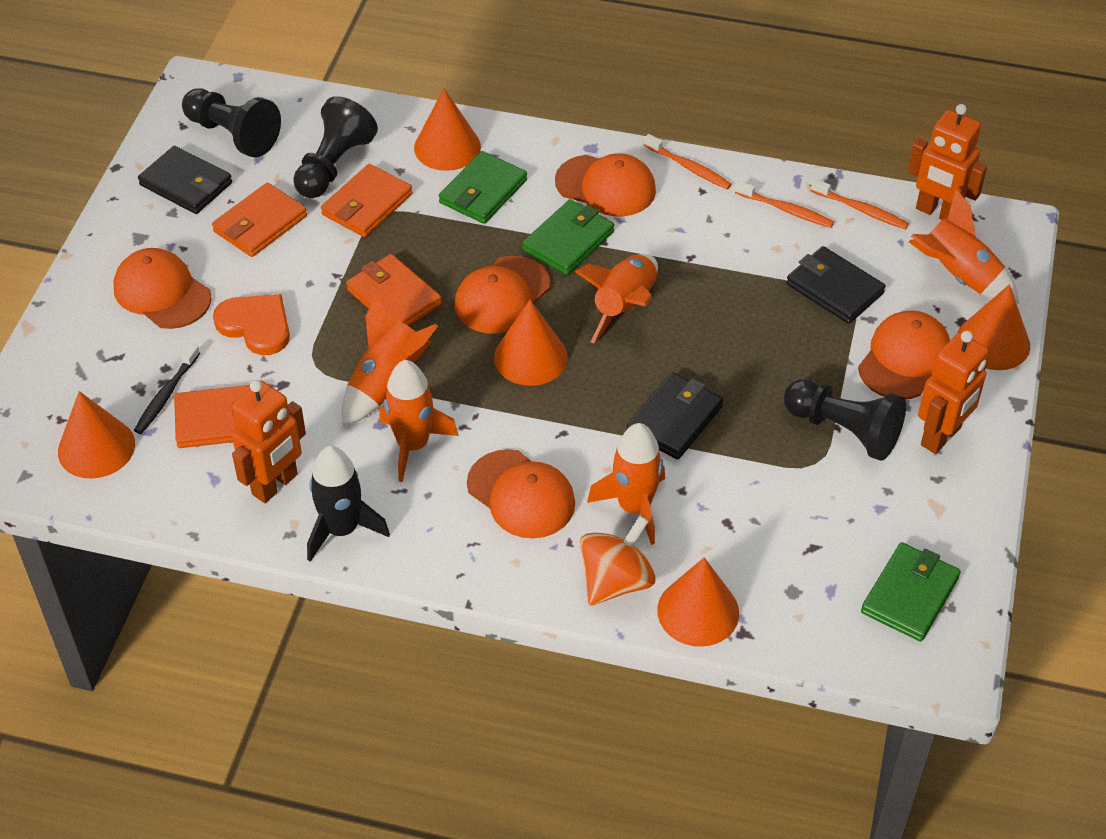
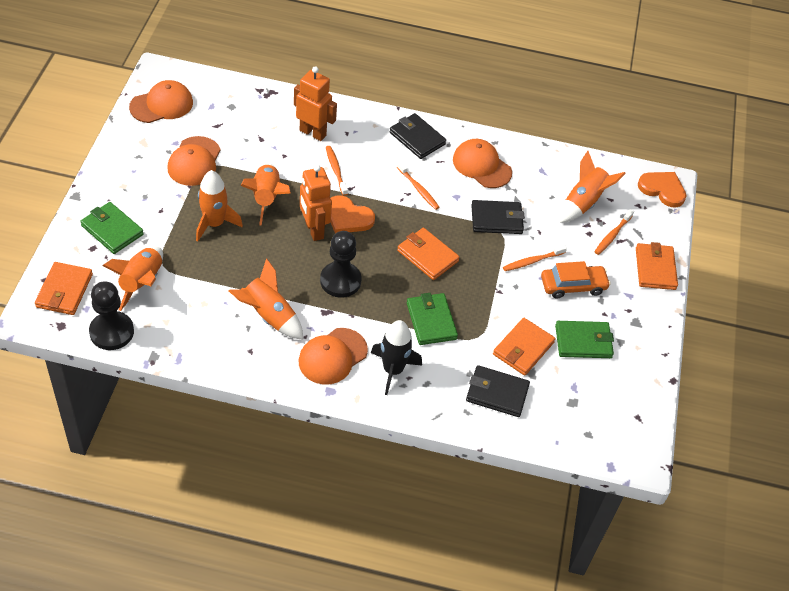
black pawn: [182,88,281,157] [293,96,378,198] [784,379,906,461] = 3 -> [89,281,134,350] [320,231,362,298] = 2
black toothbrush: [134,344,200,434] = 1 -> none = 0
orange cap: [113,248,212,329] [455,256,551,334] [467,449,575,538] [555,153,656,216] [858,310,950,399] = 5 -> [129,80,193,123] [167,136,220,186] [299,328,368,385] [453,139,512,188] = 4
orange car: none = 0 -> [541,261,611,299] = 1
orange cone: [58,391,135,479] [414,88,481,171] [494,300,568,386] [657,557,739,647] [958,284,1030,370] = 5 -> none = 0
orange heart: [213,294,290,355] = 1 -> [331,195,375,234] [638,172,686,207] = 2
orange robot: [232,380,306,503] [907,104,987,220] [918,331,989,454] = 3 -> [294,66,337,141] [300,165,332,241] = 2
orange spinning top: [580,516,656,606] = 1 -> none = 0
orange toothbrush: [644,134,732,189] [735,181,834,228] [811,179,909,229] = 3 -> [326,146,348,196] [397,161,440,210] [503,245,567,271] [594,209,634,255] = 4

